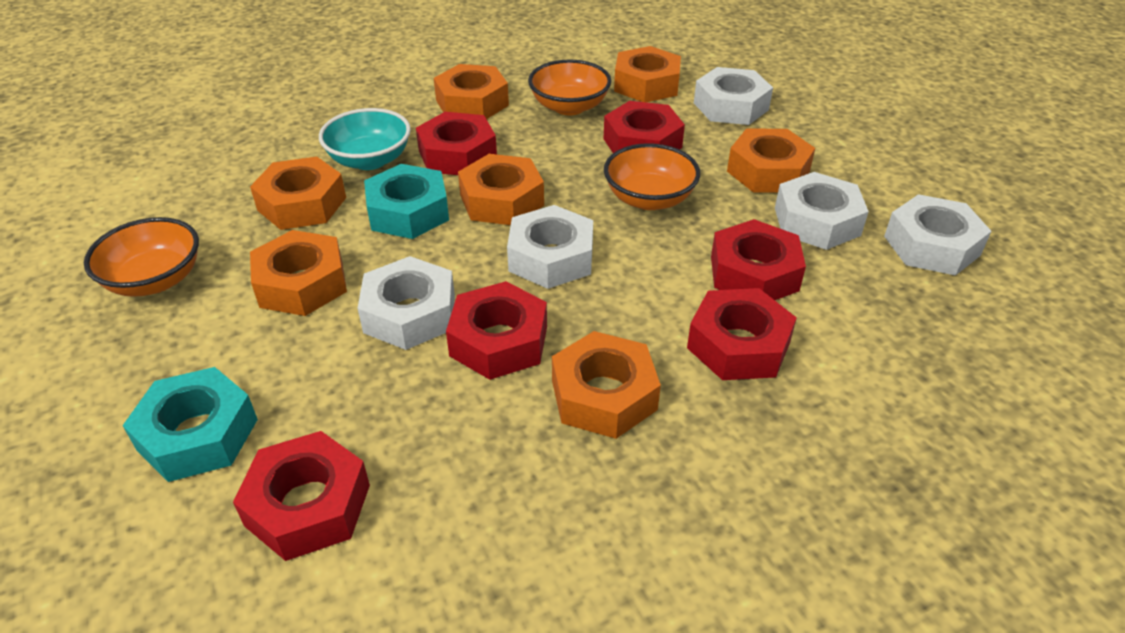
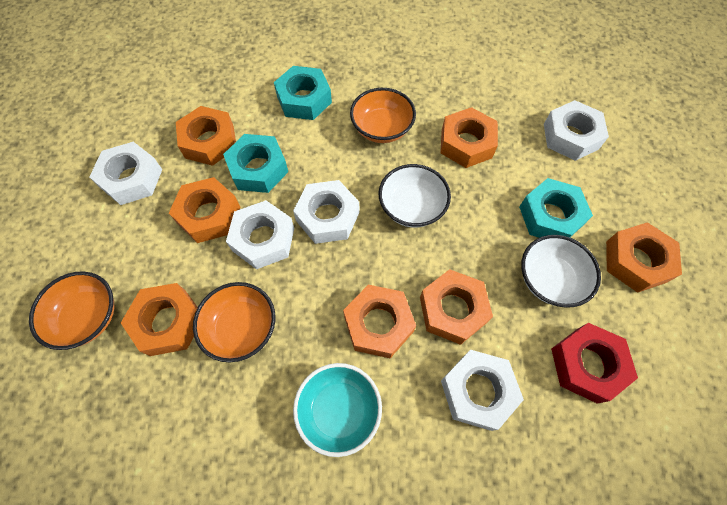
red nut: [233,431,370,561] [416,112,497,175] [446,281,547,380] [603,101,685,153] [687,288,797,380] [711,219,806,300] = 6 -> [551,323,638,404] = 1
turquoise nut: [122,367,258,482] [364,164,449,239] = 2 -> [223,134,288,193] [274,66,332,120] [519,178,593,238] = 3
white bowl: none = 0 -> [379,164,451,228] [521,235,601,308] = 2

